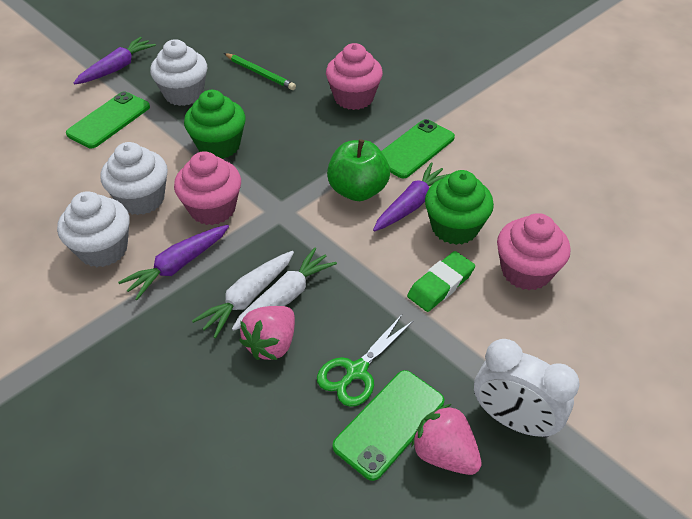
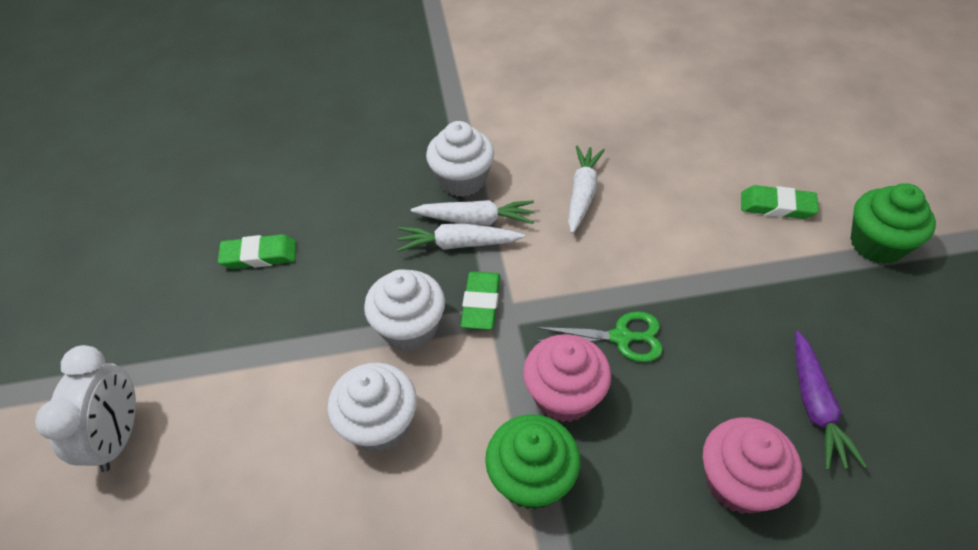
green apple: [327,139,390,201] = 1 -> none = 0
green eraser: [407,251,475,312] = 1 -> [218,234,296,269] [460,271,500,330] [741,185,819,219] = 3
green pencil: [224,53,296,90] = 1 -> none = 0
green phone: [66,92,150,148] [332,370,444,481] [381,119,455,179] = 3 -> none = 0
pink cupcake: [174,151,241,225] [326,43,383,110] [497,213,571,290] = 3 -> [523,334,611,422] [703,417,802,514] = 2
pink strawberry: [239,306,295,360] [411,404,482,475] = 2 -> none = 0
purple carrot: [74,37,156,85] [118,225,229,300] [373,162,452,232] = 3 -> [795,331,867,470] = 1
white carrot: [192,251,294,339] [232,247,337,331] = 2 -> [397,223,525,252] [411,200,534,225] [568,145,605,234] = 3

